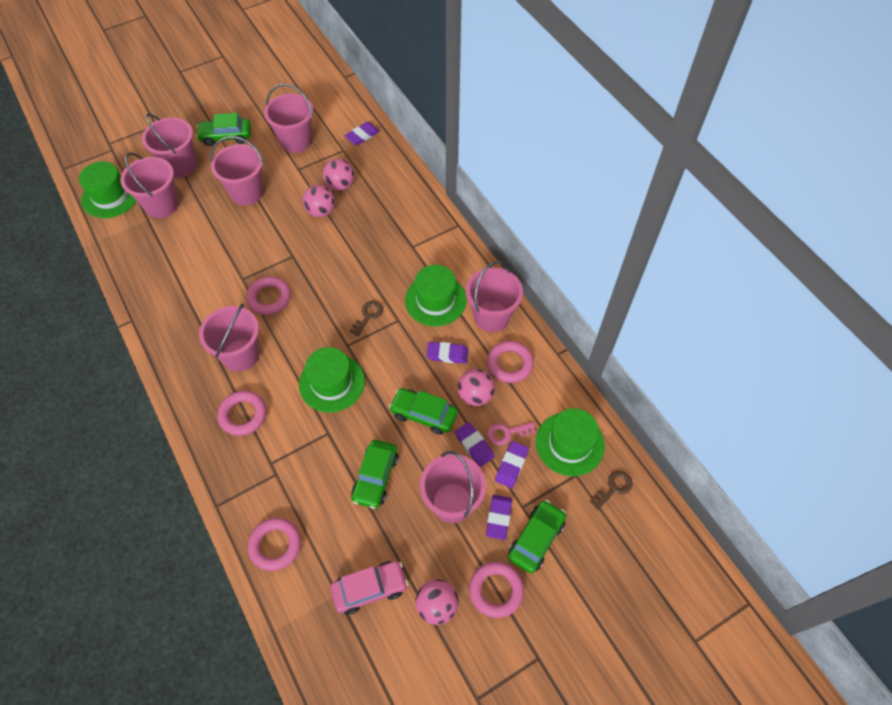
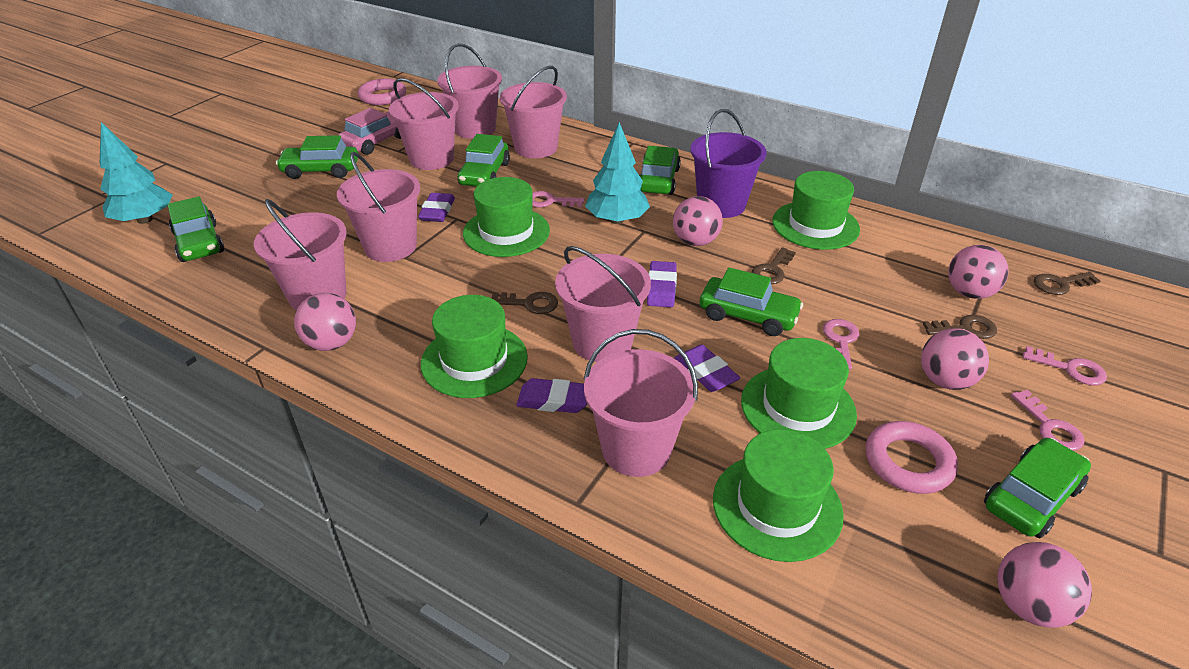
brown key: [350,301,383,337] [590,471,633,510] = 2 -> [492,292,558,314] [752,247,796,284] [923,315,997,339] [1034,272,1100,295] = 4
green car: [196,113,251,146] [351,440,398,509] [389,388,458,435] [508,500,566,573] = 4 -> [167,196,224,262] [276,135,358,179] [458,134,510,187] [639,146,681,195] [700,267,803,336] [984,438,1091,538] = 6
green hat: [79,161,137,218] [299,347,365,413] [405,265,467,326] [536,408,605,476] = 4 -> [421,295,528,398] [463,177,550,257] [713,429,844,562] [741,338,857,449] [773,171,860,250] = 5
pink ball: [303,185,335,217] [323,159,354,191] [415,579,459,625] [458,369,495,406] = 4 -> [294,293,356,351] [673,196,723,246] [921,328,989,390] [948,245,1008,299] [997,542,1092,628] = 5
pink key: [487,422,536,445] = 1 -> [532,191,584,207] [823,319,859,369] [1011,390,1084,451] [1023,346,1107,386] = 4
pink ring: [217,391,266,436] [246,276,291,315] [248,518,301,571] [469,562,524,618] [487,341,534,383] = 5 -> [358,79,406,105] [866,421,958,494] = 2
purple bucket: none = 0 -> [690,109,767,218] = 1
purple eraser: [345,122,380,145] [426,342,468,364] [455,422,494,467] [486,495,512,540] [495,441,529,488] = 5 -> [418,193,455,222] [516,378,587,413] [647,261,677,307] [674,345,740,392] = 4
turquoise tree: none = 0 -> [100,122,173,224] [585,122,650,224] = 2

